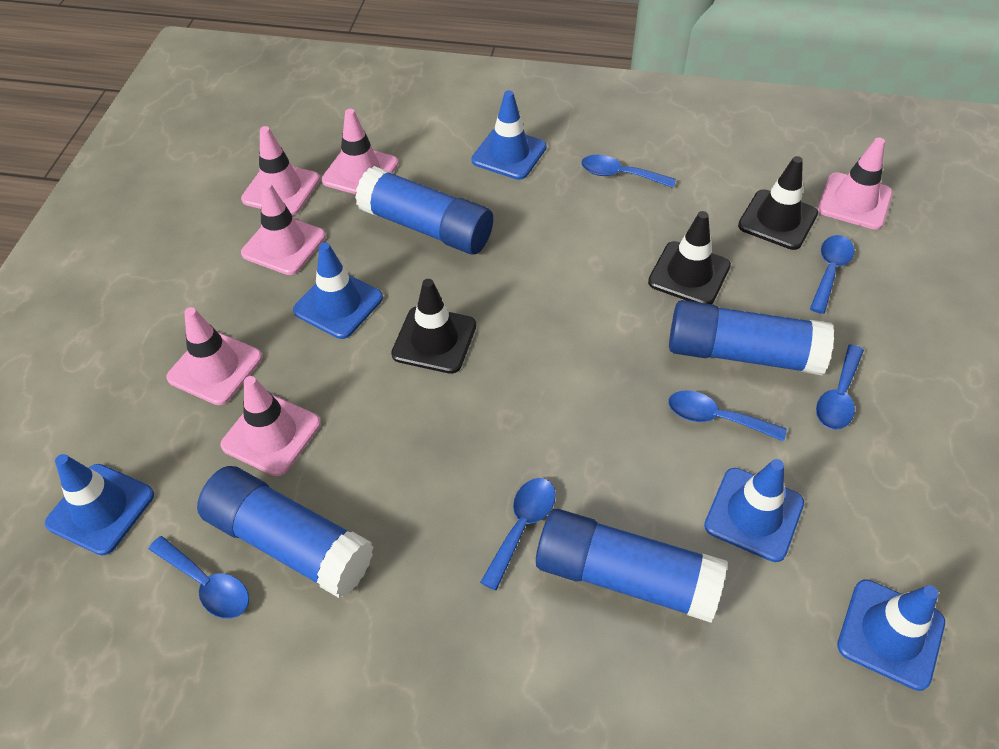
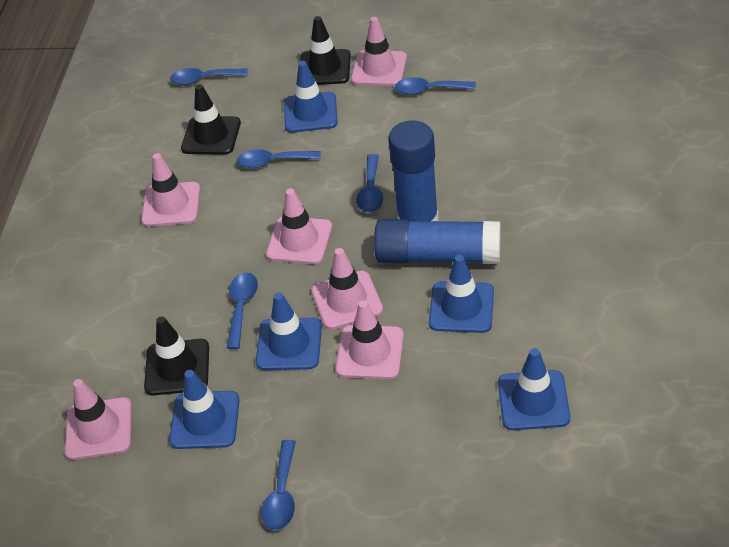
blue glue stick: [197,466,373,598] [355,166,493,254] [536,509,727,622] [669,300,834,375] = 4 -> [374,219,501,264] [388,120,439,221] = 2

